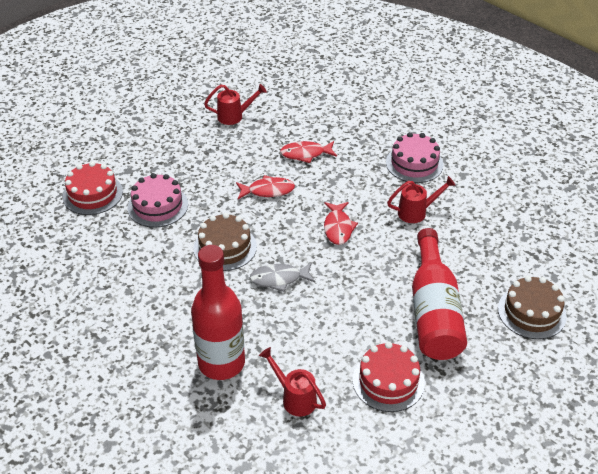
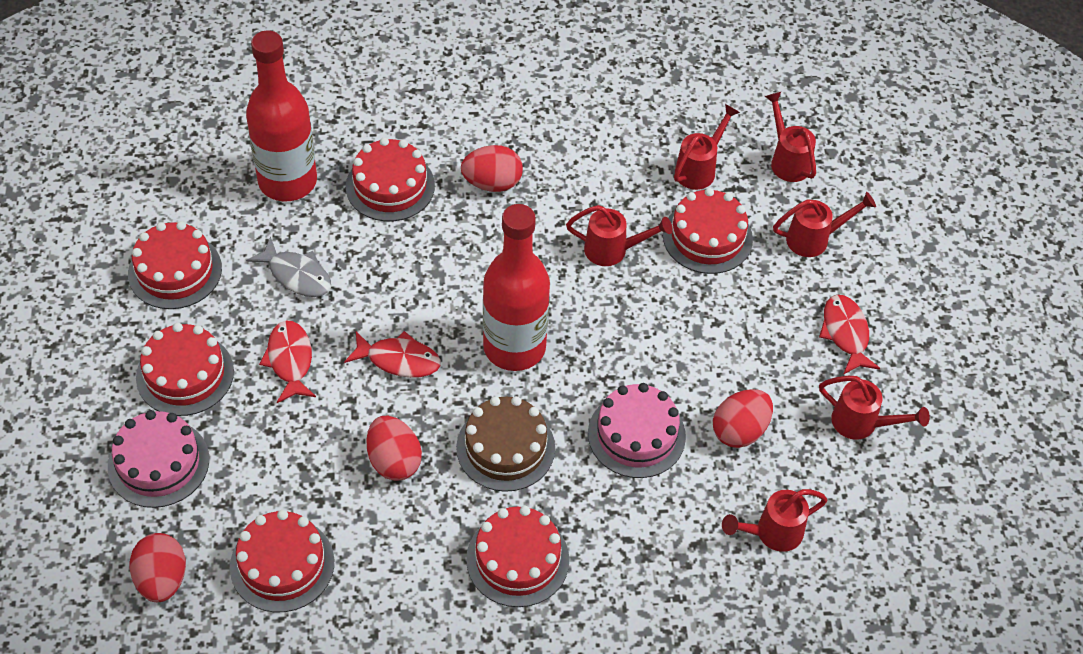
brown cake: [194,213,257,271] [498,276,567,339] = 2 -> [456,396,555,492] = 1
red cake: [62,162,123,215] [352,342,425,412] = 2 -> [128,221,222,309] [136,323,234,416] [230,510,334,612] [346,138,435,221] [466,506,569,607] [663,188,753,274] = 6
red egg: none = 0 -> [130,533,186,602] [366,416,422,481] [461,145,523,192] [713,389,773,448] = 4
red watering can: [204,84,267,125] [259,347,326,417] [387,176,456,223] = 3 -> [566,205,673,266] [674,104,740,190] [722,489,828,552] [765,92,816,182] [773,192,876,257] [819,376,930,440] = 6

